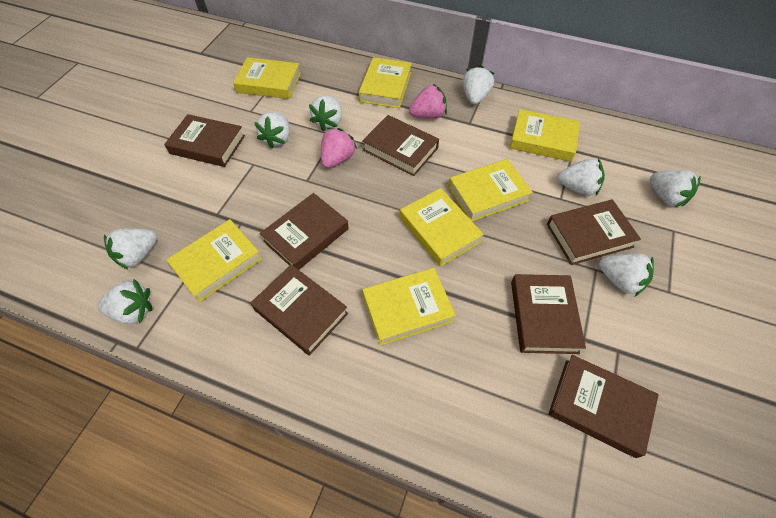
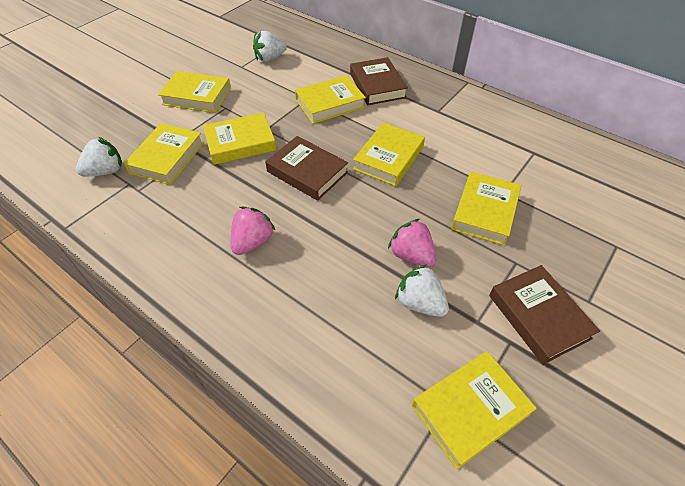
brown book: [164,114,245,167] [251,264,348,356] [260,193,349,270] [362,115,439,176] [511,274,586,354] [547,199,641,265] [548,355,659,458] = 7 -> [265,136,348,201] [350,57,408,105] [489,265,600,365] = 3
white strawberry: [98,279,153,324] [104,228,157,269] [254,112,290,149] [309,96,342,131] [462,65,494,105] [557,158,605,196] [599,253,654,296] [650,170,701,207] = 8 -> [76,137,122,176] [253,31,287,62] [395,264,449,317] = 3

